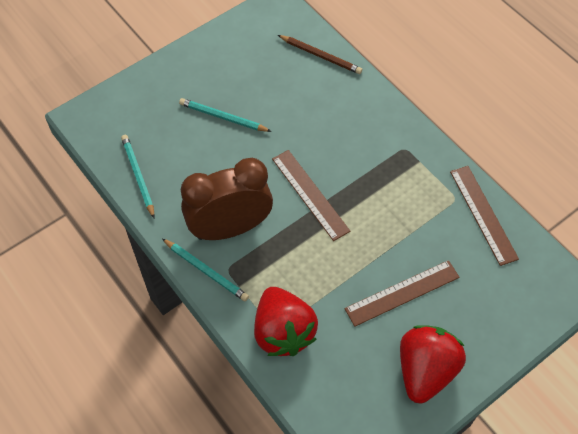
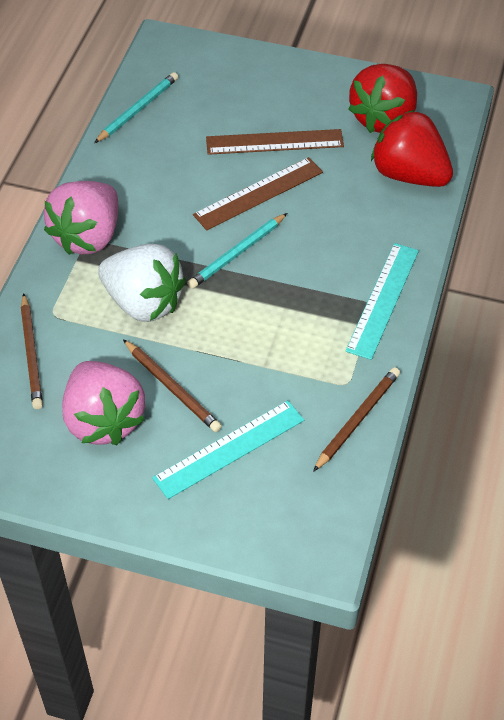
brown clock: [181,158,273,240] = 1 -> none = 0
brown pencil: [278,35,362,74] = 1 -> [21,293,43,409] [123,339,222,432] [313,367,400,472] = 3
brown ruler: [272,150,350,241] [344,260,460,327] [450,166,519,266] = 3 -> [193,157,323,230] [206,129,344,155] = 2
pink strawberry: none = 0 -> [44,181,118,255] [62,361,145,445] = 2
turquoise pencil: [121,135,155,218] [162,239,249,301] [179,98,272,132] = 3 -> [94,72,178,143] [187,213,287,289] = 2
turquoise ruler: none = 0 -> [152,400,304,499] [345,243,419,360] = 2
white strawberry: none = 0 -> [98,244,186,322] = 1

